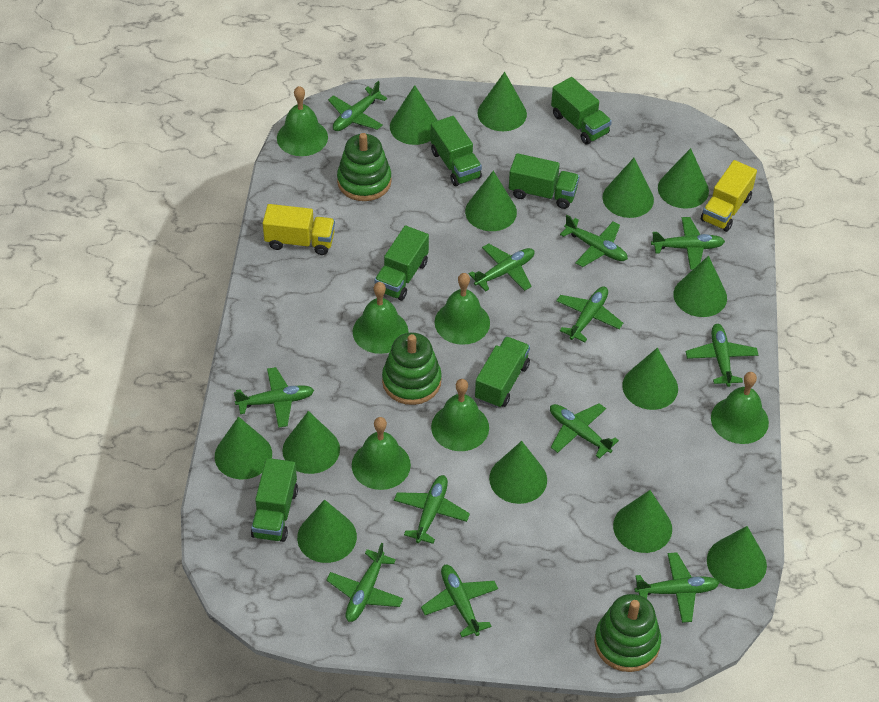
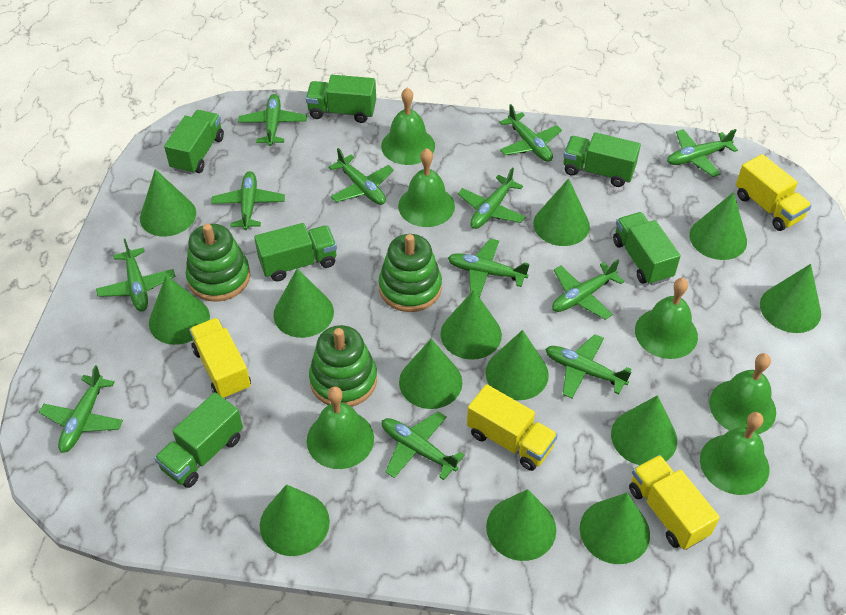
yellow truck: [263,204,335,255] [701,160,757,232] = 2 -> [189,318,251,399] [467,384,558,471] [629,455,720,550] [736,154,812,231] = 4

